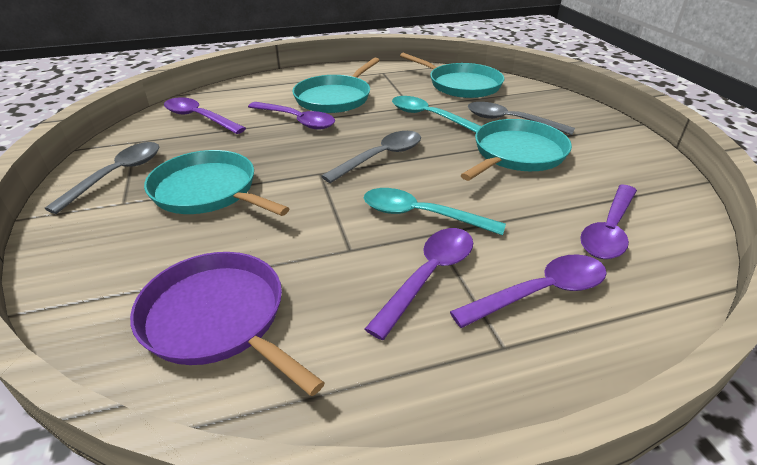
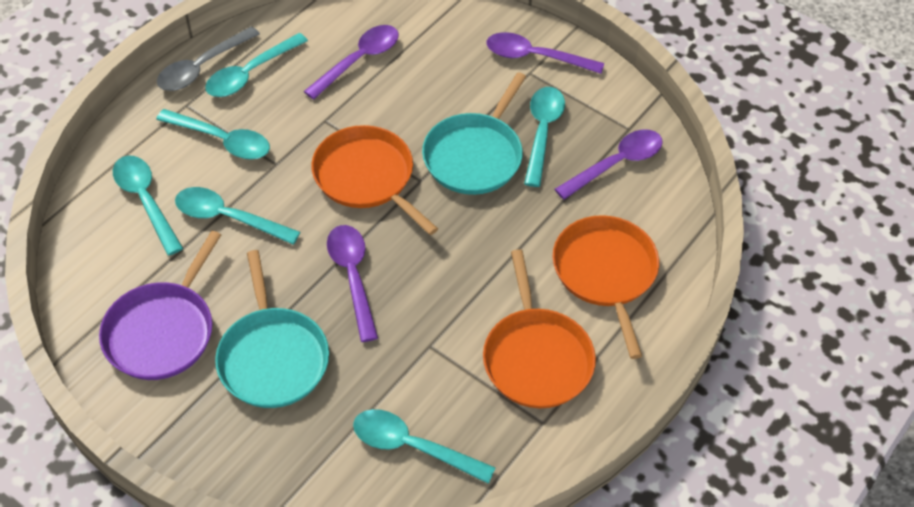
grey spoon: [44,142,159,214] [321,131,421,183] [468,102,575,135] = 3 -> [157,26,260,91] = 1
orange pan: none = 0 -> [311,125,438,235] [483,249,596,408] [553,215,659,359] = 3
purple spoon: [164,97,246,134] [248,102,335,129] [365,228,473,340] [450,254,607,328] [580,184,637,259] = 5 -> [304,25,399,100] [327,225,378,342] [486,32,604,74] [555,130,663,200] = 4
turquoise pan: [144,150,290,216] [292,58,380,113] [400,53,505,98] [461,119,572,181] = 4 -> [215,250,329,408] [422,72,526,195] = 2
turquoise spoon: [364,188,506,235] [392,96,481,133] = 2 -> [113,155,183,255] [156,109,270,159] [175,187,300,245] [205,33,308,97] [353,409,496,484] [524,87,565,187] = 6

